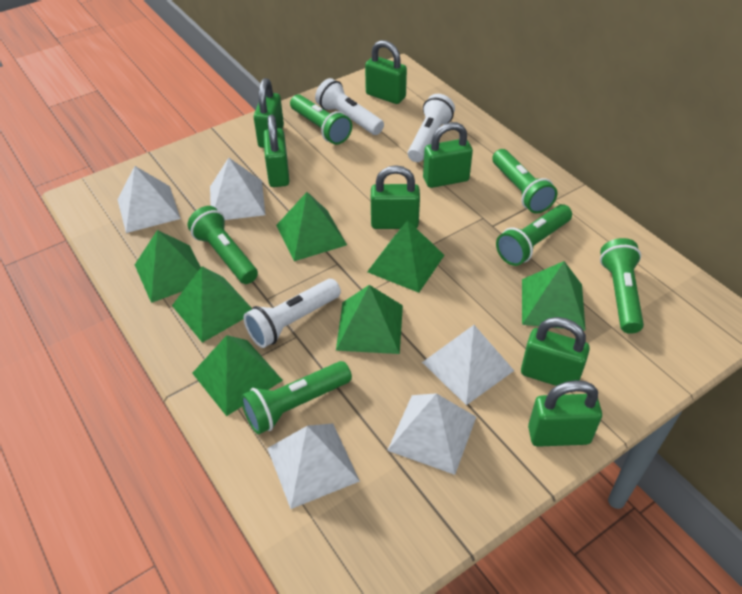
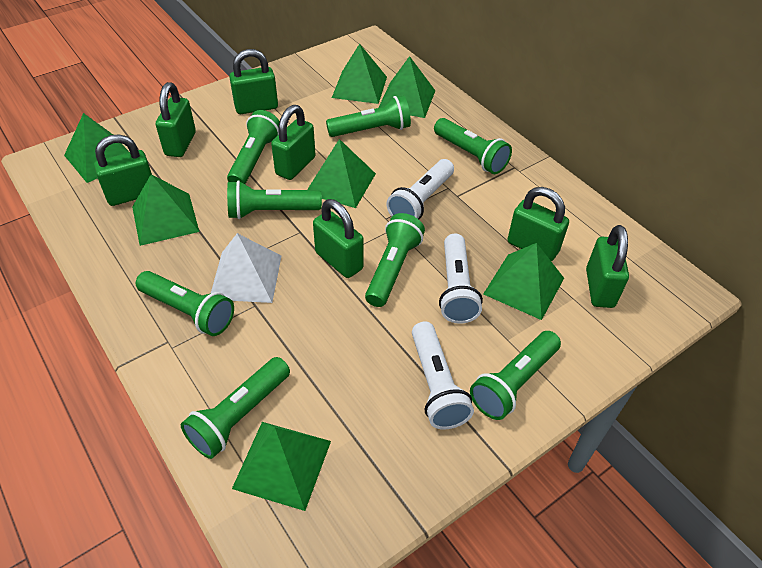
green flashlight: [188,206,258,284] [241,361,352,435] [290,94,352,145] [492,149,557,214] [496,204,572,266] [600,238,644,334] = 6 -> [136,271,234,336] [181,357,290,459] [227,110,280,184] [227,180,322,219] [326,95,411,137] [365,213,425,307] [434,118,512,174] [470,331,561,420] = 8
white pyramid: [117,166,181,233] [210,158,265,220] [267,423,360,509] [387,393,476,475] [422,325,514,405] = 5 -> [211,233,281,303] = 1

